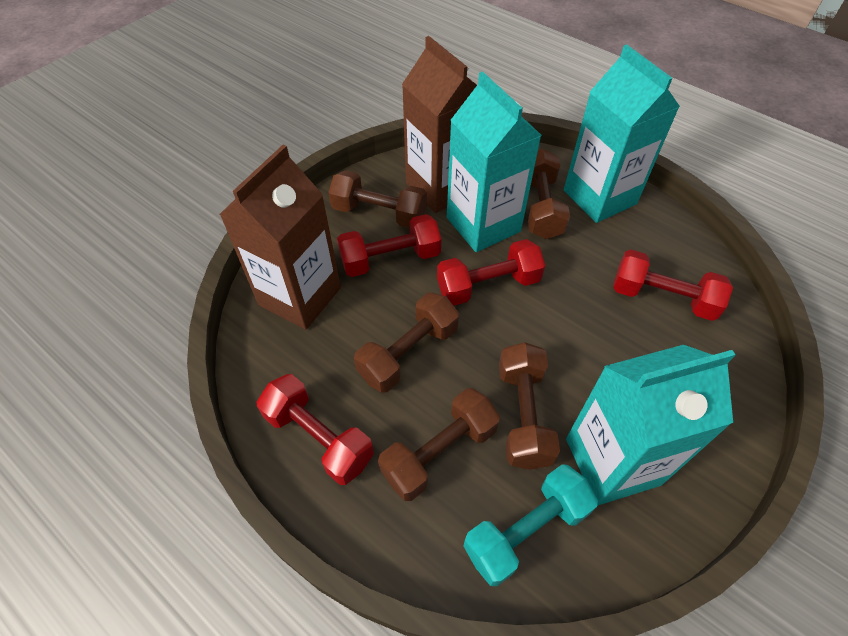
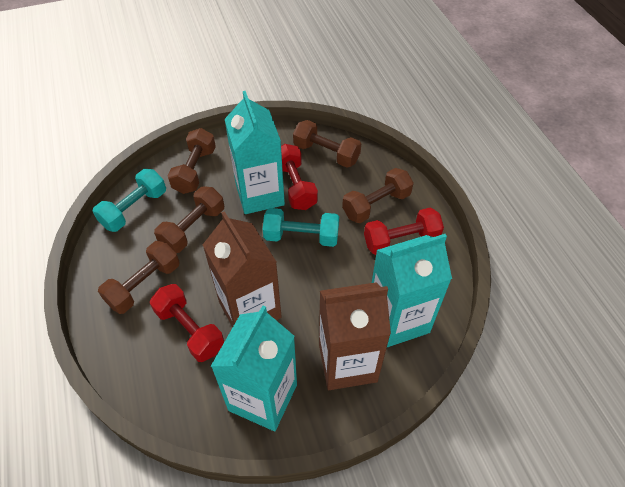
red dumbbell: [257,374,374,485] [337,214,441,277] [437,239,546,306] [613,250,733,321] = 4 -> [150,284,224,362] [281,144,318,210] [364,208,444,255] = 3
turquoise dumbbell: [463,464,598,586] = 1 -> [92,169,166,232] [263,208,339,247] = 2

